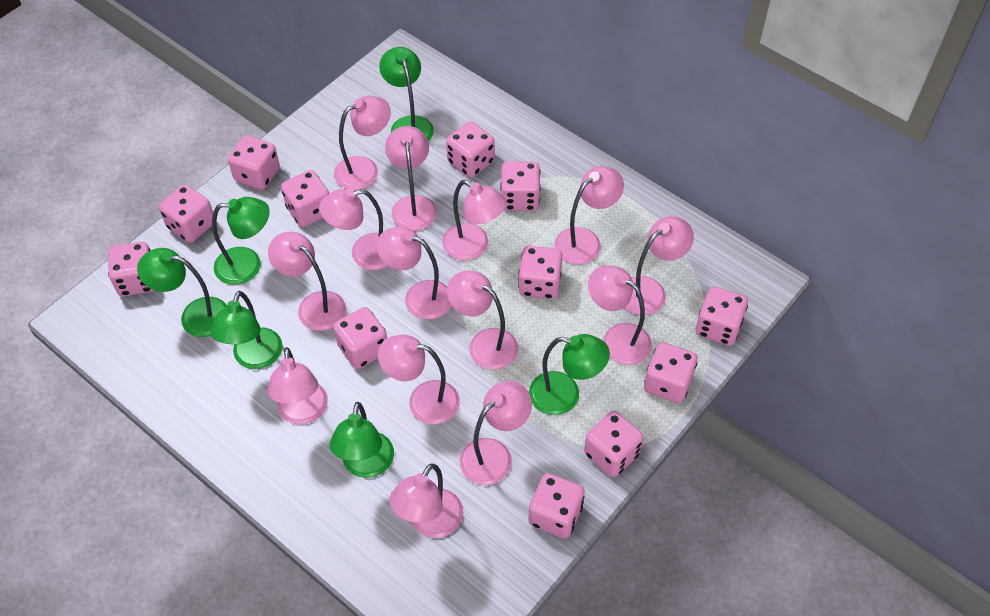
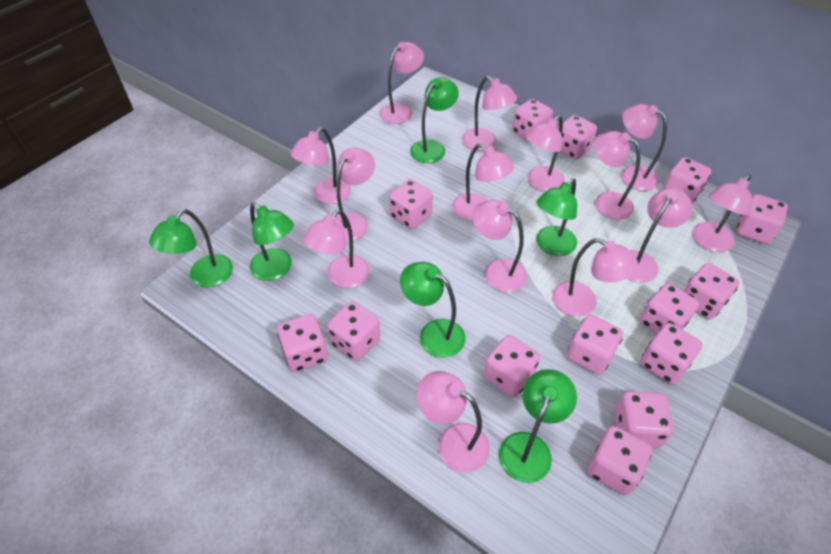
pink dice: [108,242,155,296] [159,185,213,243] [228,135,280,190] [281,170,329,227] [333,307,387,369] [446,121,495,178] [500,161,541,211] [518,246,563,299] [528,473,585,539] [584,411,644,477] [644,342,698,403] [696,286,748,346] = 12 -> [277,314,328,372] [327,301,380,361] [389,179,433,229] [484,335,540,397] [512,99,553,141] [558,115,597,160] [567,314,623,375] [587,426,652,495] [615,391,674,448] [640,283,699,334] [640,323,702,384] [662,157,712,203] [684,263,739,320] [737,194,788,244] = 14

